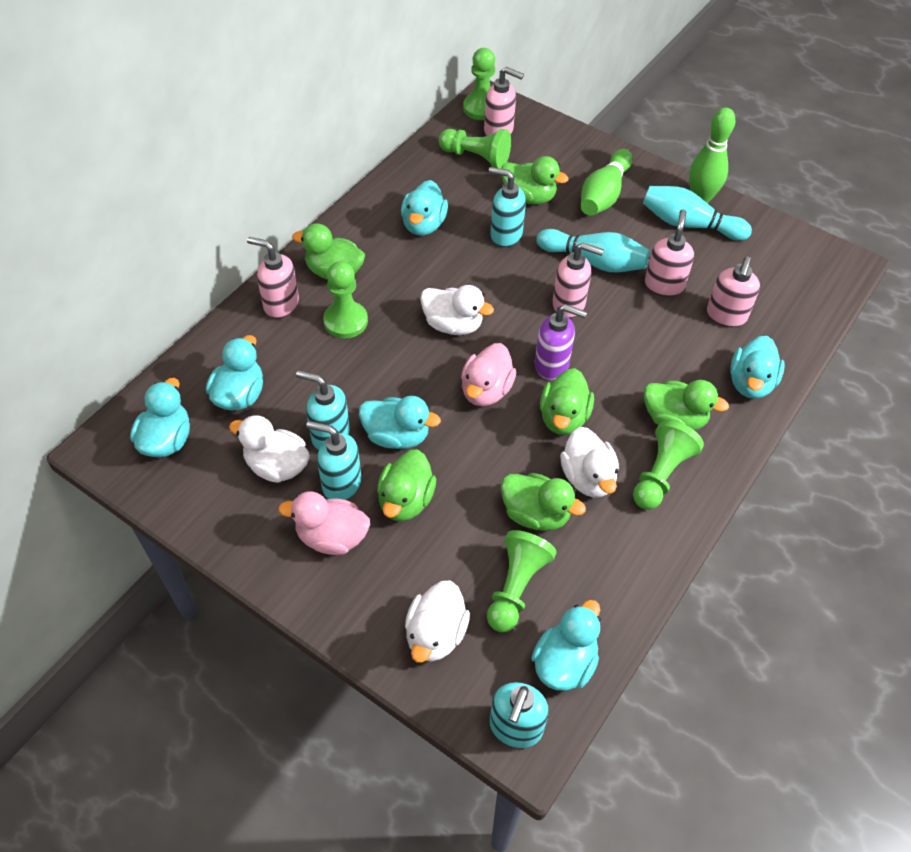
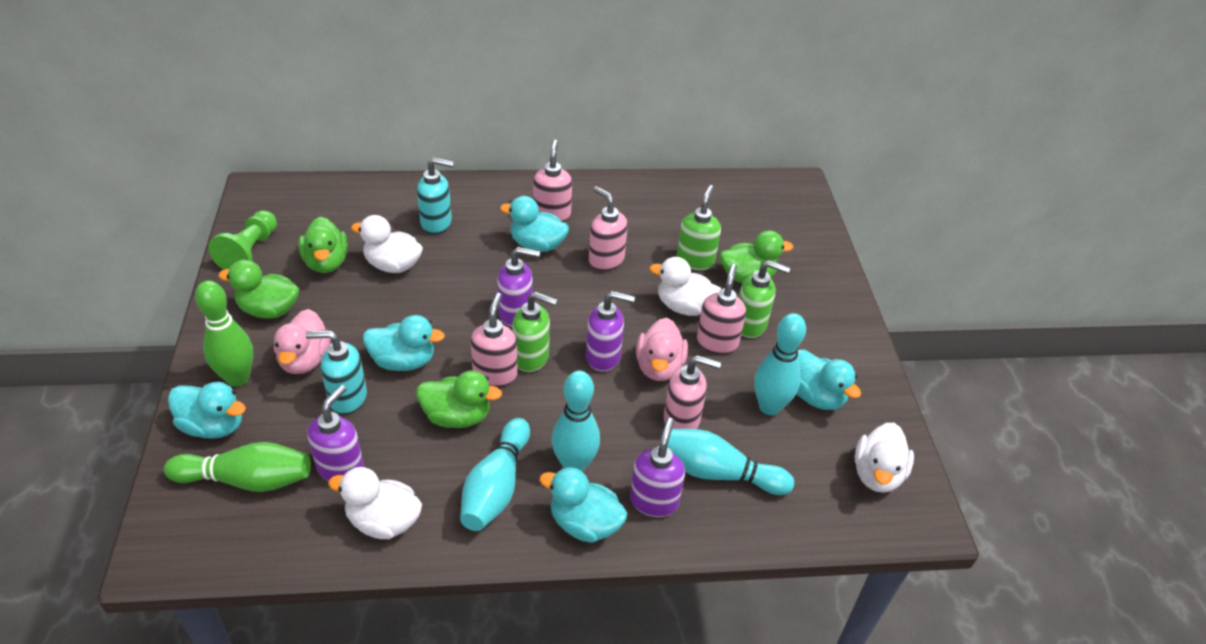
green duck: [292,223,365,280] [377,449,436,521] [501,156,569,204] [501,473,586,531] [540,368,594,435] [644,380,729,431] = 6 -> [218,260,299,319] [298,217,348,273] [417,371,502,428] [720,230,793,283] = 4
green pawn: [323,261,368,339] [439,129,511,169] [463,48,495,120] [487,530,557,632] [633,420,704,510] = 5 -> [209,210,277,270] = 1
green soap dispenser: none = 0 -> [512,292,558,372] [677,185,721,270] [739,260,790,338] = 3
purple soap dispenser: [535,304,587,380] = 1 -> [307,385,364,481] [497,247,540,326] [586,291,635,371] [630,418,685,517] = 4
turquoise bowling pin: [536,229,650,272] [643,186,752,241] = 2 -> [460,418,530,531] [552,371,600,472] [659,429,794,495] [754,313,806,415] = 4
turquoise duck: [130,378,190,457] [206,335,263,410] [359,396,441,449] [401,180,448,236] [531,600,601,691] [730,336,785,399] = 6 -> [168,382,246,439] [363,315,445,371] [500,196,569,252] [539,467,627,543] [797,350,861,410] = 5
turquoise soap dispenser: [296,370,350,450] [306,421,361,500] [488,167,526,247] [490,682,549,748] = 4 -> [305,330,367,414] [417,157,454,234] = 2

